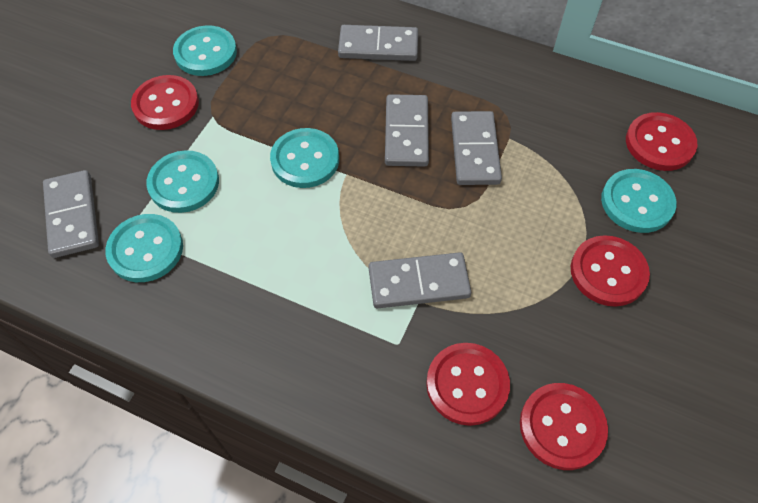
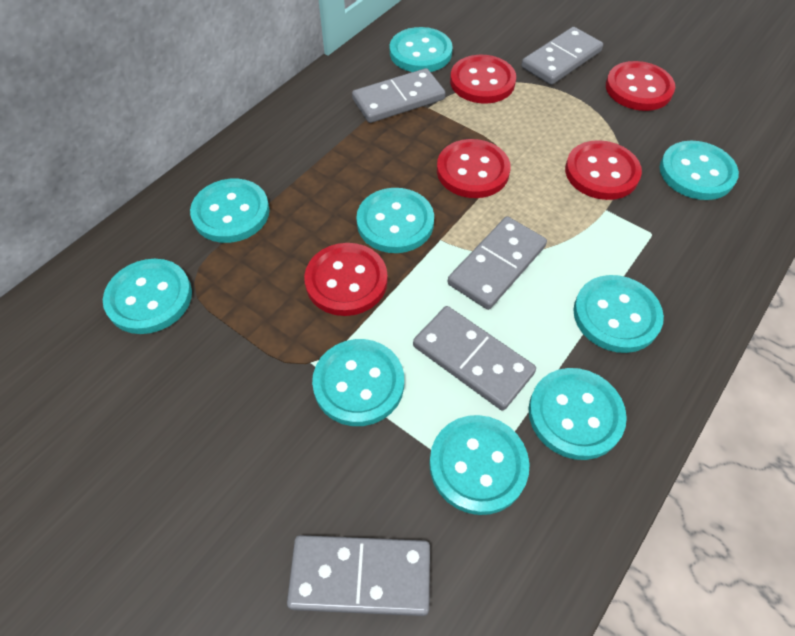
turquoise button: [105,214,183,282] [146,150,219,213] [173,25,237,76] [270,128,339,188] [601,169,676,233] = 5 -> [103,259,192,334] [190,179,270,243] [312,339,404,426] [356,188,434,253] [390,27,453,72] [429,415,530,515] [529,368,627,460] [573,275,664,353] [660,141,739,200] = 9

